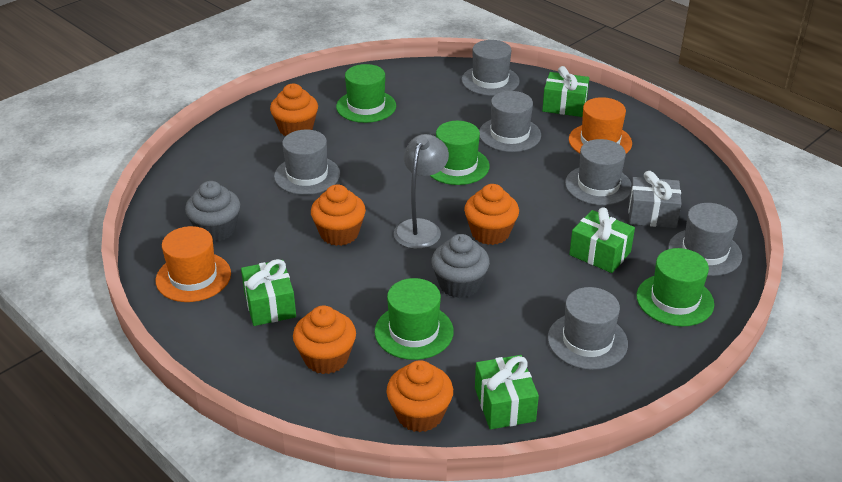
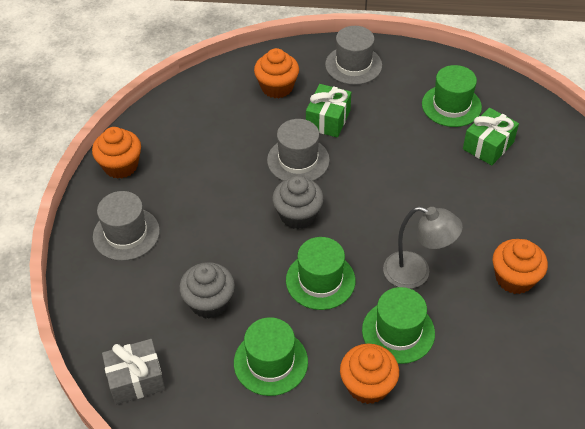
green gift: [241,259,296,326] [475,355,539,430] [542,66,589,117] [569,207,635,273] = 4 -> [306,84,351,138] [463,108,519,165] = 2
grey hat: [274,130,340,195] [462,40,520,96] [479,91,541,152] [548,287,628,370] [565,139,632,206] [668,203,742,276] = 6 -> [93,191,160,261] [267,119,330,181] [325,26,382,85] = 3
orange cupcake: [270,84,318,136] [293,306,356,374] [311,184,366,246] [387,360,453,432] [464,184,519,245] = 5 -> [92,127,141,179] [254,48,299,98] [340,344,399,404] [492,239,548,294] = 4
orange hat: [156,226,231,302] [569,97,632,153] = 2 -> none = 0

